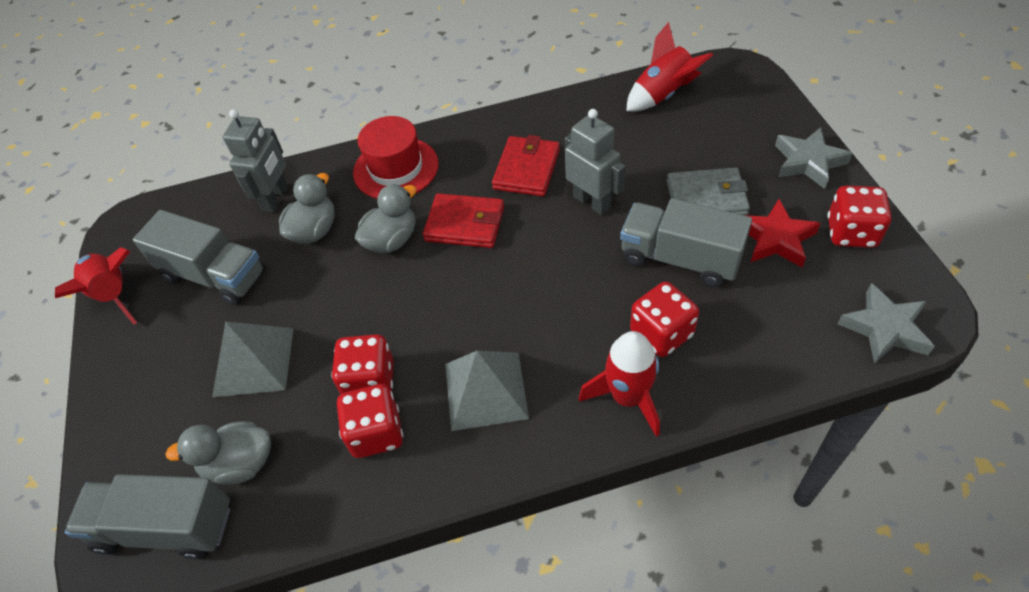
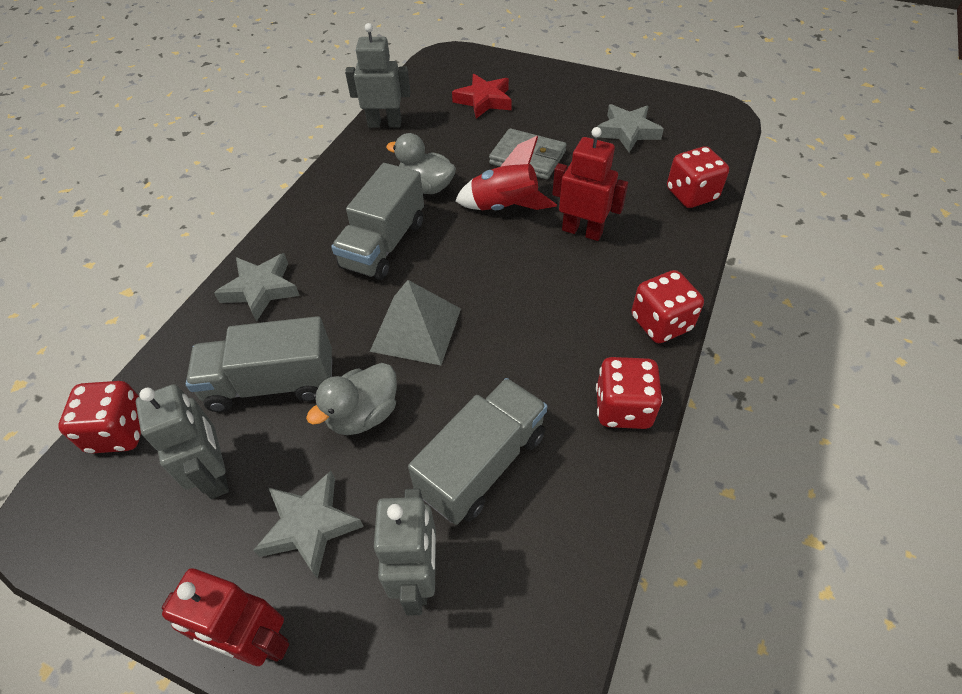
grey duck: [165,421,271,485] [279,173,335,244] [355,184,417,253] = 3 -> [306,363,397,435] [386,133,456,194] = 2
grey pyramid: [212,321,294,397] [445,351,529,431] = 2 -> [370,280,461,365] = 1
grey robot: [223,109,288,212] [565,109,626,215] = 2 -> [136,384,229,499] [345,23,411,128] [374,488,436,616] = 3
grey star: [775,127,853,189] [837,283,935,364] = 2 -> [214,253,300,322] [253,471,364,579] [597,104,664,152] = 3
red hat: [353,116,439,199] = 1 -> none = 0
red robot: none = 0 -> [162,568,289,666] [552,127,628,241] = 2
red rocket: [55,247,137,324] [579,331,660,437] [626,22,713,111] = 3 -> [455,136,557,210] = 1
red wallet: [423,193,504,248] [492,135,560,196] = 2 -> none = 0

